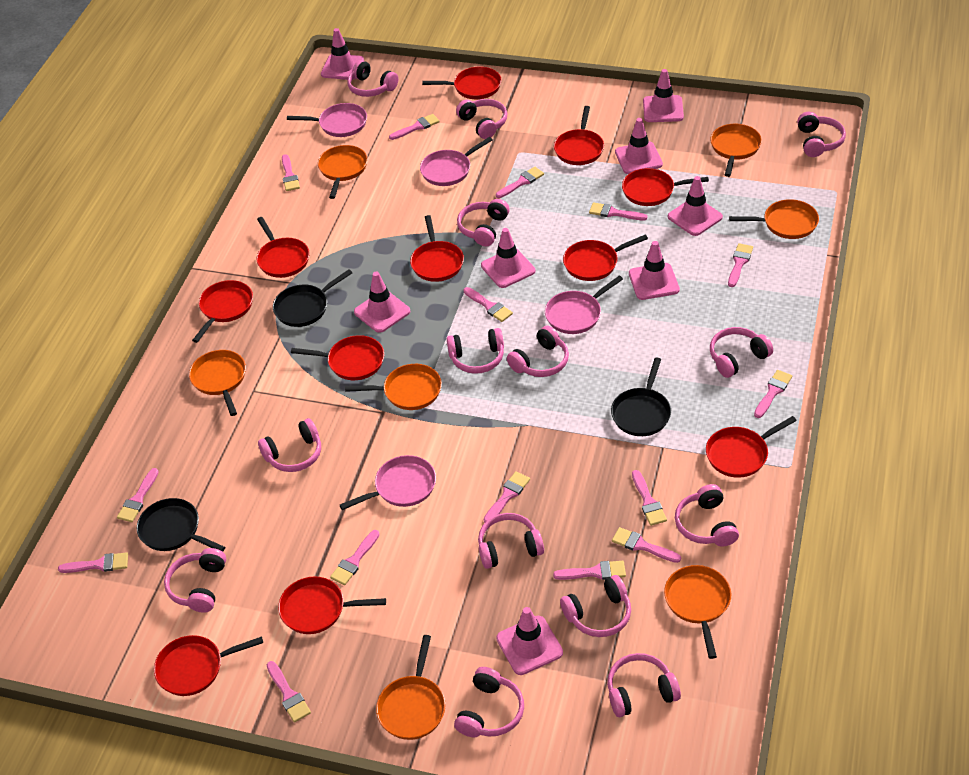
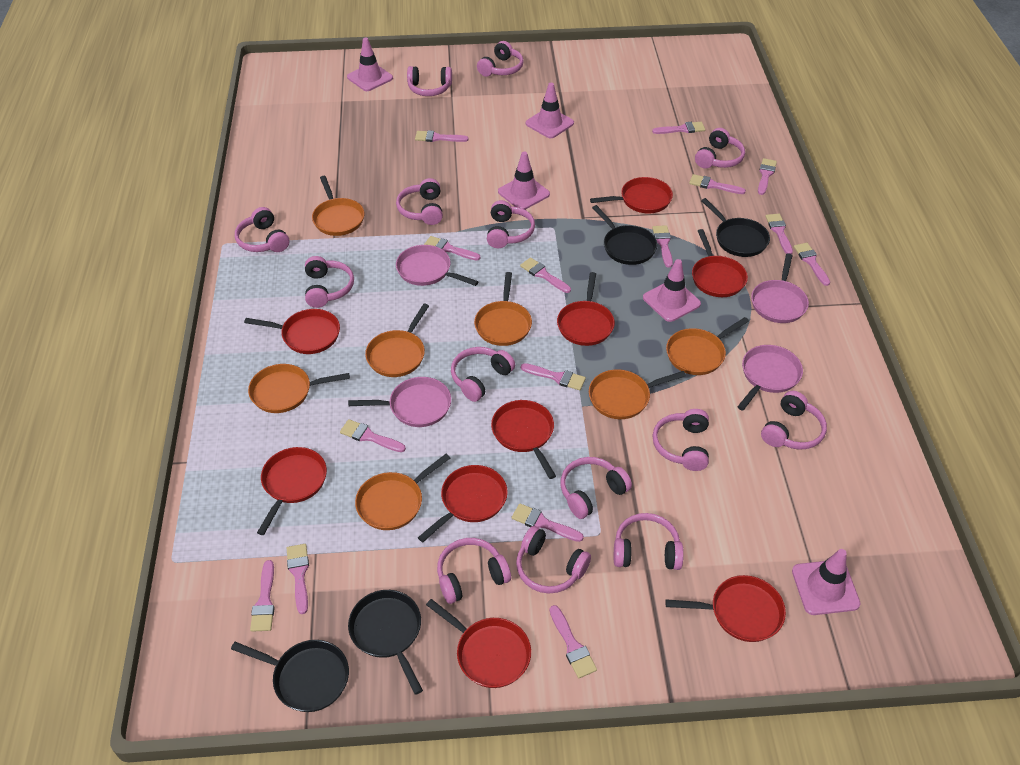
black pan: [137,498,225,552] [273,269,352,327] [611,357,671,436] = 3 -> [231,640,349,712] [348,590,423,695] [592,205,658,265] [701,198,770,257] = 4
pink traffic cone: [321,28,364,80] [354,272,410,333] [481,228,535,288] [496,607,563,675] [615,118,663,174] [629,241,680,300] [643,69,684,122] [668,176,723,236] = 8 -> [347,38,393,91] [498,152,550,210] [526,83,574,138] [643,259,701,322] [792,549,860,615] = 5
red pan: [154,635,263,696] [192,280,253,343] [256,217,310,278] [278,576,386,634] [291,335,384,380] [410,215,464,282] [422,67,502,99] [554,106,604,165] [563,235,648,281] [622,168,709,206] [706,416,797,478] = 11 -> [244,309,340,354] [257,447,327,535] [418,465,508,542] [426,599,531,688] [491,400,556,479] [557,272,615,346] [590,177,673,213] [665,575,786,642] [692,229,748,297] = 9

